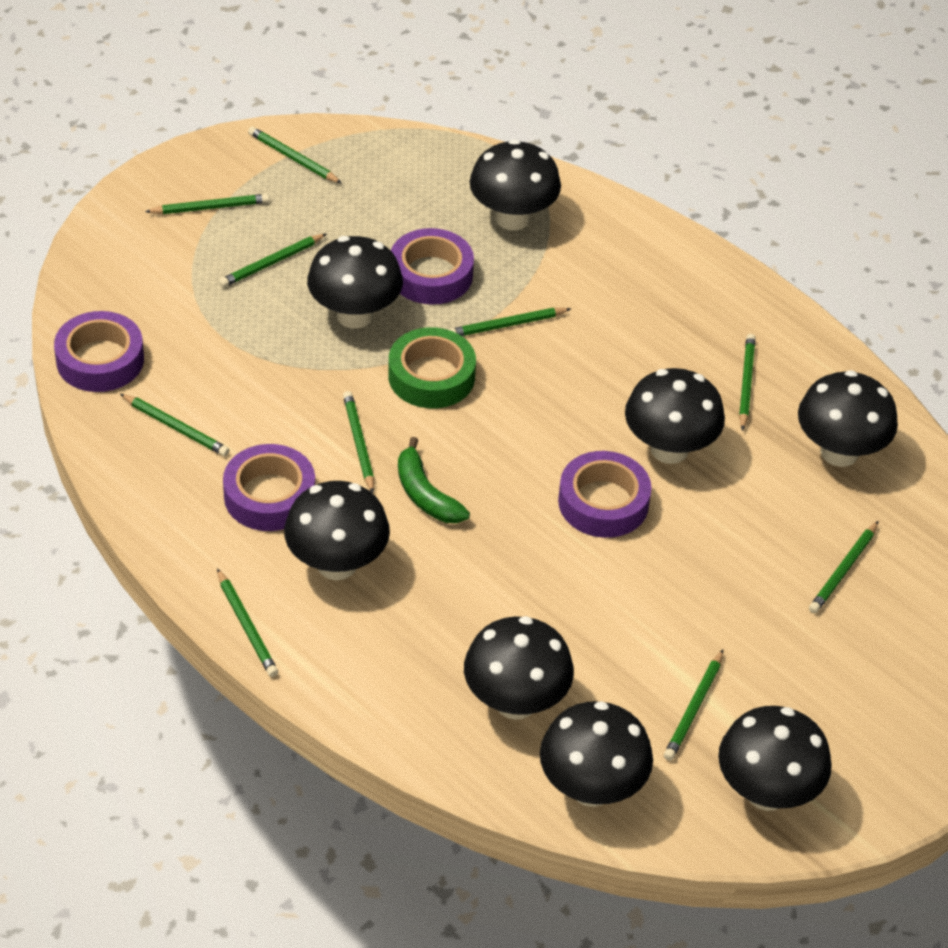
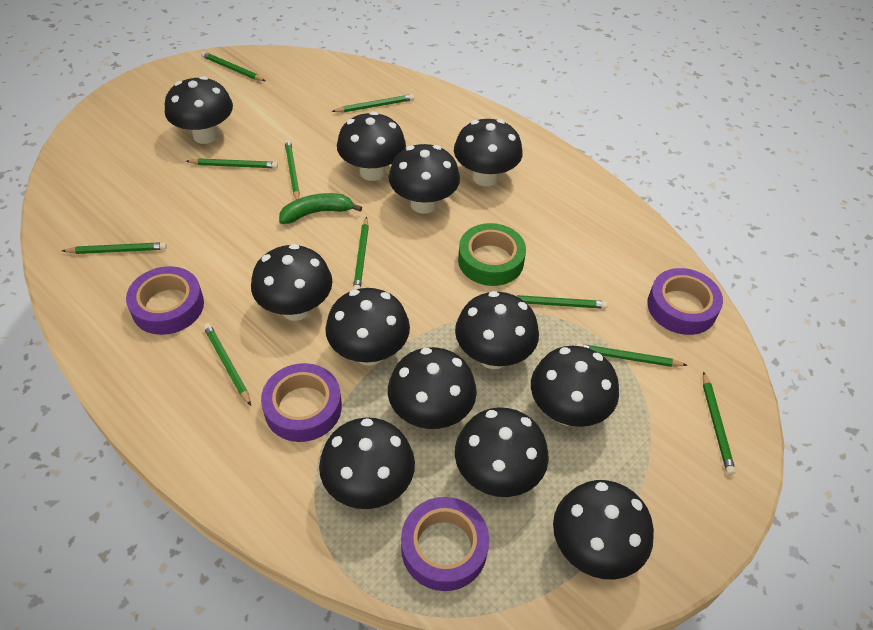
black mushroom: [284,481,390,580] [307,236,403,328] [464,616,574,720] [470,139,561,230] [540,701,653,807] [625,368,725,464] [718,706,832,811] [798,370,898,467] = 8 -> [165,76,233,144] [251,244,333,321] [319,417,415,509] [325,288,410,366] [337,112,406,181] [388,347,477,429] [389,144,460,214] [454,119,523,186] [455,291,539,369] [455,407,549,497] [531,346,619,427] [553,480,654,579] = 12

